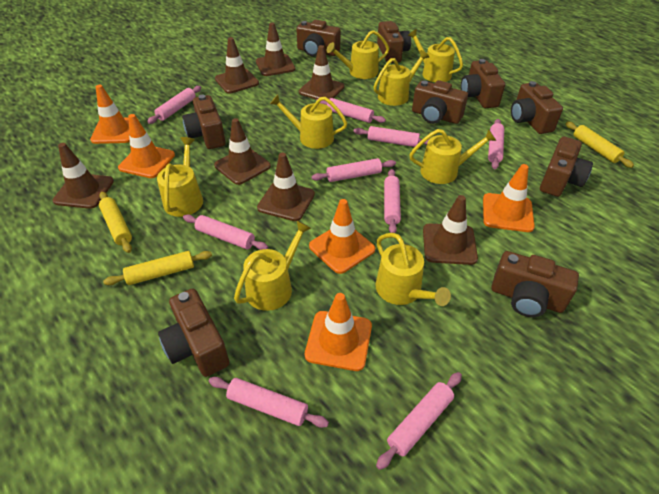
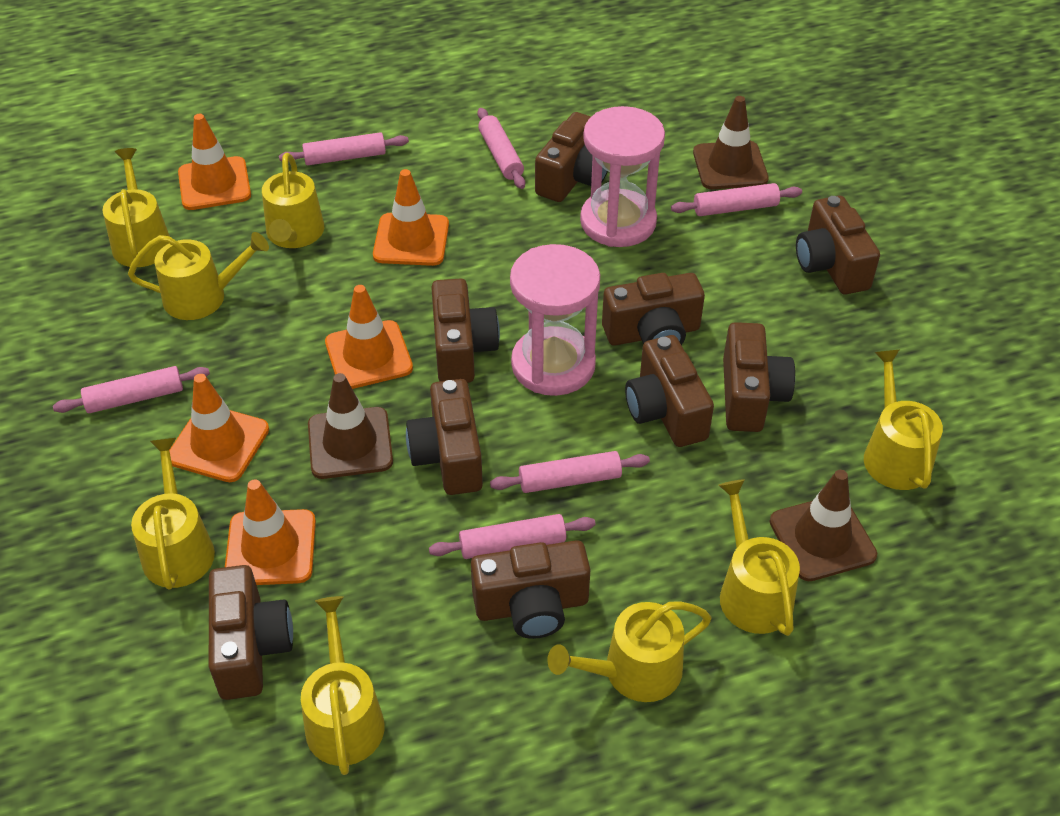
brown traffic cone: [53,143,114,209] [214,118,271,185] [215,37,259,93] [256,23,296,76] [257,153,315,221] [299,45,345,100] [423,195,478,265] = 7 -> [308,373,393,479] [693,96,769,189] [769,470,877,581] = 3
pink hourglass: none = 0 -> [510,244,600,396] [580,106,665,247] = 2
pink rolling pin: [147,86,201,124] [183,214,268,250] [209,377,329,428] [311,158,396,182] [316,98,386,123] [354,126,429,147] [376,372,462,470] [384,169,401,233] [488,119,504,169] = 9 -> [53,366,210,413] [279,132,409,165] [429,514,596,559] [477,108,525,189] [490,451,650,493] [671,183,802,216] = 6
yellow rolling pin: [99,192,132,253] [103,251,212,285] [566,122,634,168] = 3 -> none = 0

